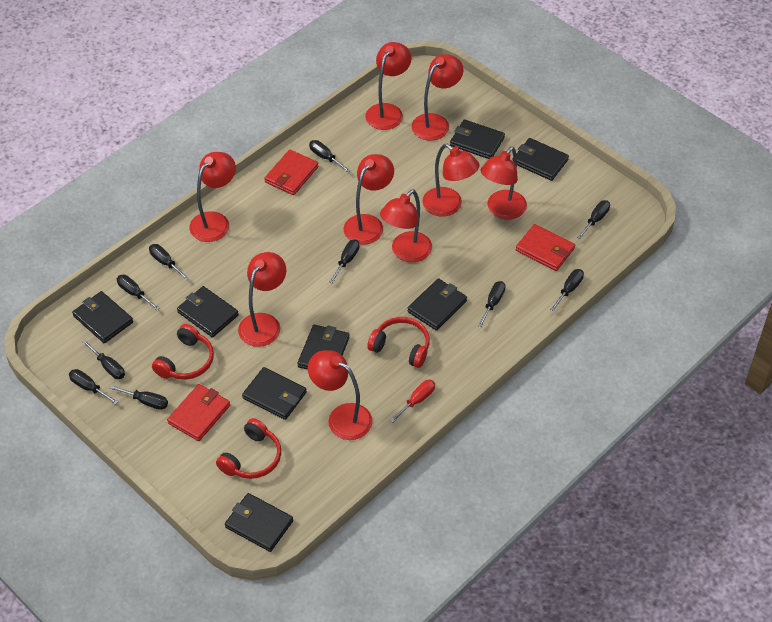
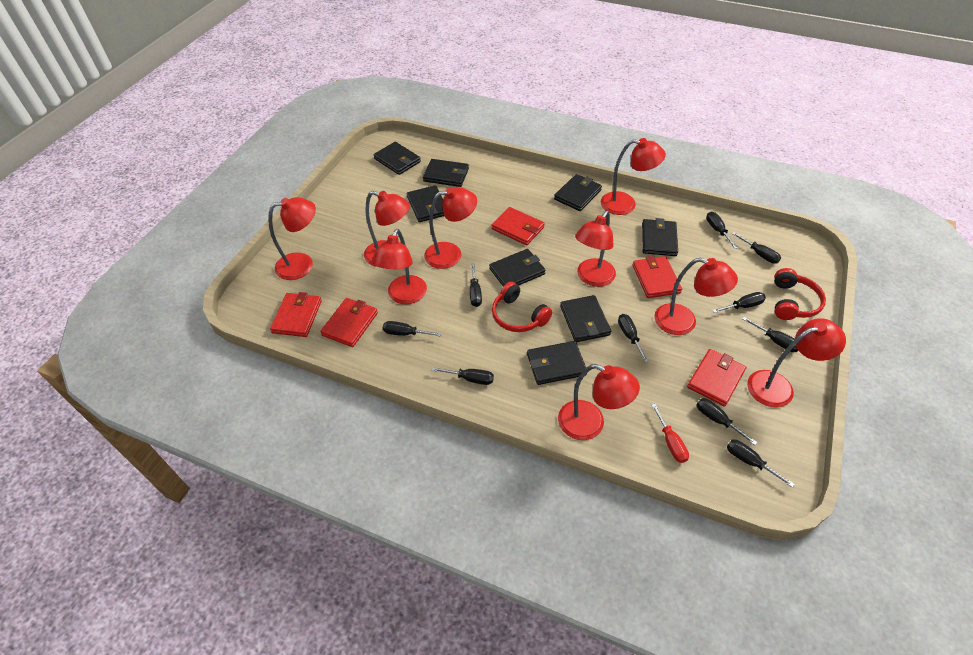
red headphones: [152,324,214,380] [216,418,281,479] [367,317,430,368] = 3 -> [492,282,552,332] [774,268,826,320] = 2
red wallet: [167,384,230,441] [264,149,319,195] [516,224,575,271] = 3 -> [270,292,322,337] [320,298,378,347] [491,207,545,245] [633,256,682,298] [687,349,746,407] = 5

